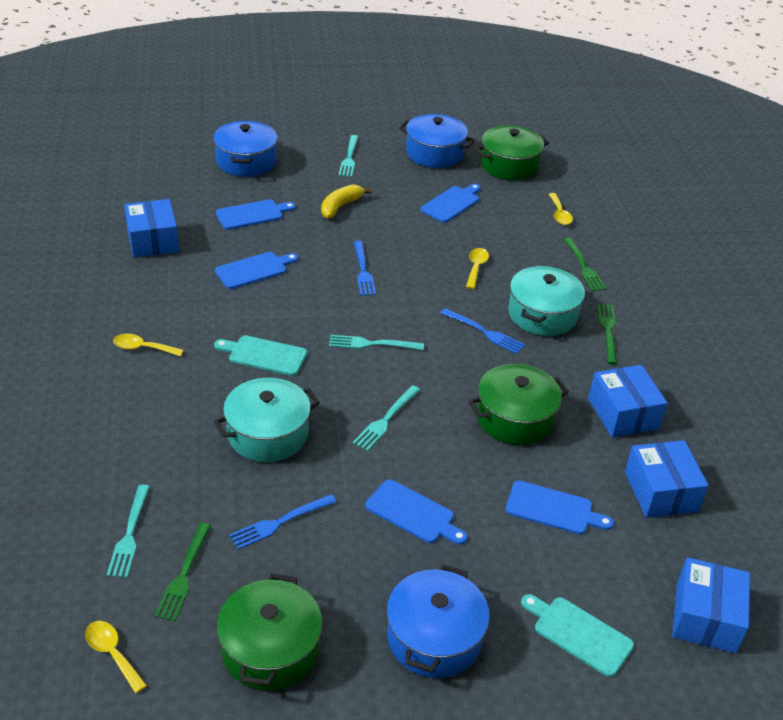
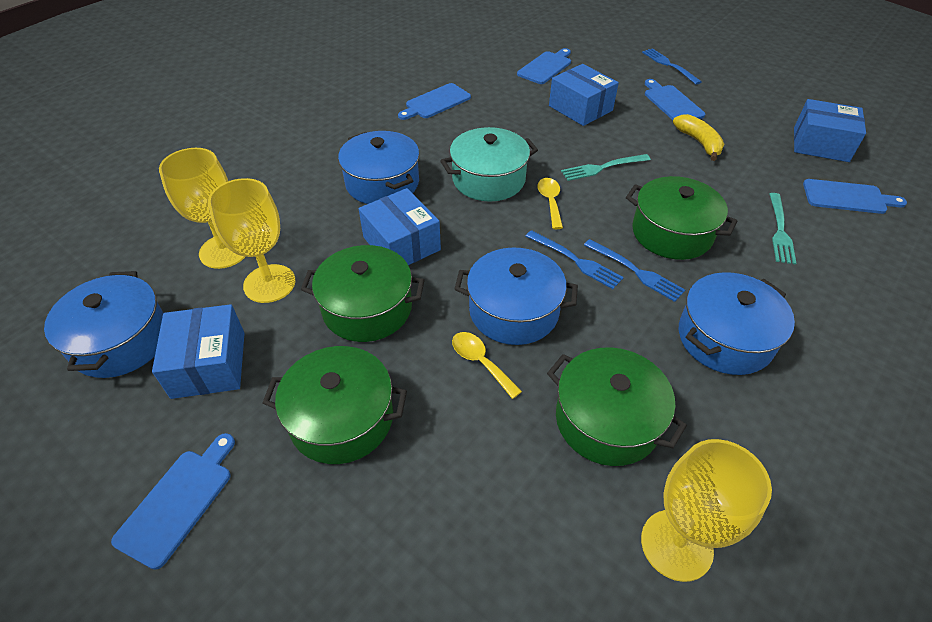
blue pot: [213,121,278,177] [386,564,490,678] [399,114,475,168] = 3 -> [44,271,164,378] [338,131,420,204] [455,248,578,345] [679,272,795,375] = 4
green fork: [155,523,211,621] [563,238,606,291] [597,304,617,365] = 3 -> none = 0
green pot: [216,573,323,691] [468,364,569,445] [475,125,549,180] = 3 -> [263,346,407,464] [301,245,425,342] [547,347,687,466] [626,176,737,260] = 4
turquoise cutting board: [214,335,307,376] [521,594,634,677] = 2 -> none = 0
turquoise fork: [107,485,150,578] [329,335,424,350] [338,135,359,177] [353,385,420,451] = 4 -> [561,154,651,181] [769,193,796,264] = 2
turquoise pot: [213,378,320,462] [508,266,585,336] = 2 -> [440,127,538,202] = 1
yellow goblet: none = 0 -> [159,148,245,269] [208,178,296,303] [641,439,772,582] = 3
yellow spoon: [85,621,147,693] [113,334,184,357] [466,248,489,289] [549,193,573,225] = 4 -> [452,332,522,399] [537,178,563,229] = 2

